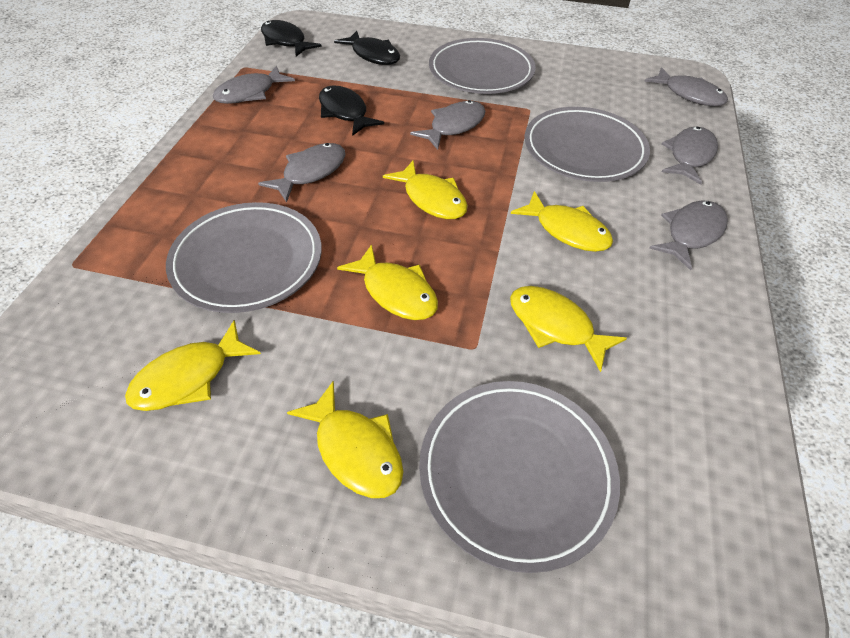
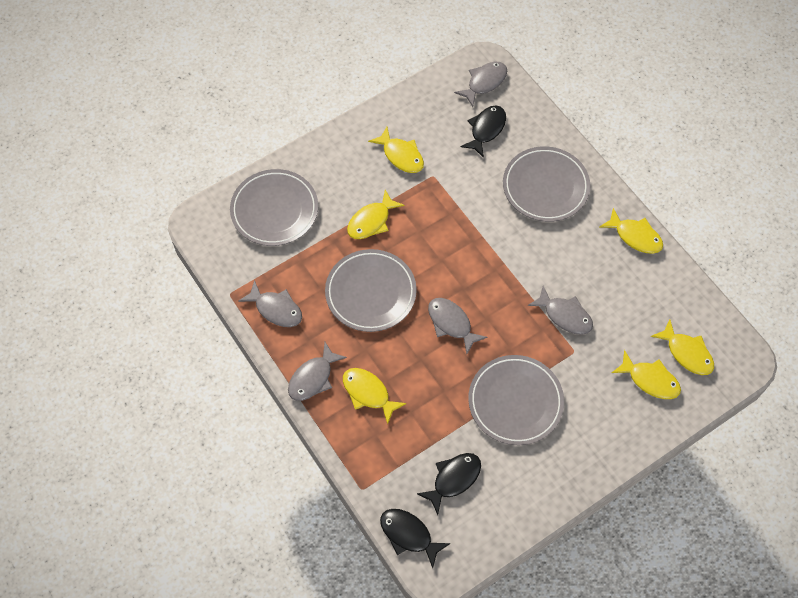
grey fish: [212,66,295,104] [258,143,346,202] [410,100,486,150] [644,67,728,106] [649,201,728,270] [661,127,718,185] = 6 -> [238,280,302,327] [288,342,347,401] [428,298,487,354] [454,62,507,107] [528,286,593,335] = 5

